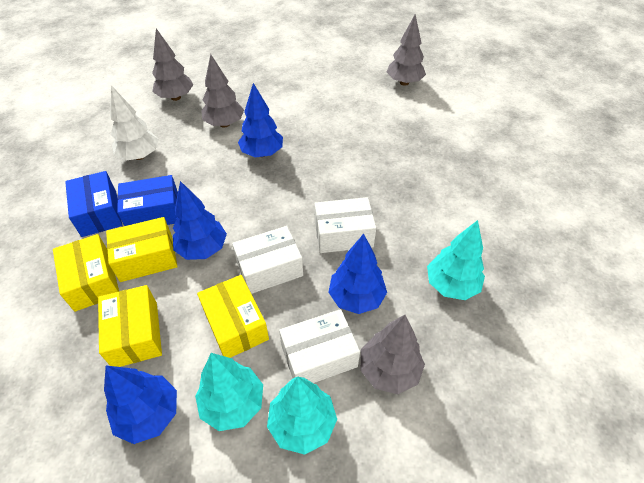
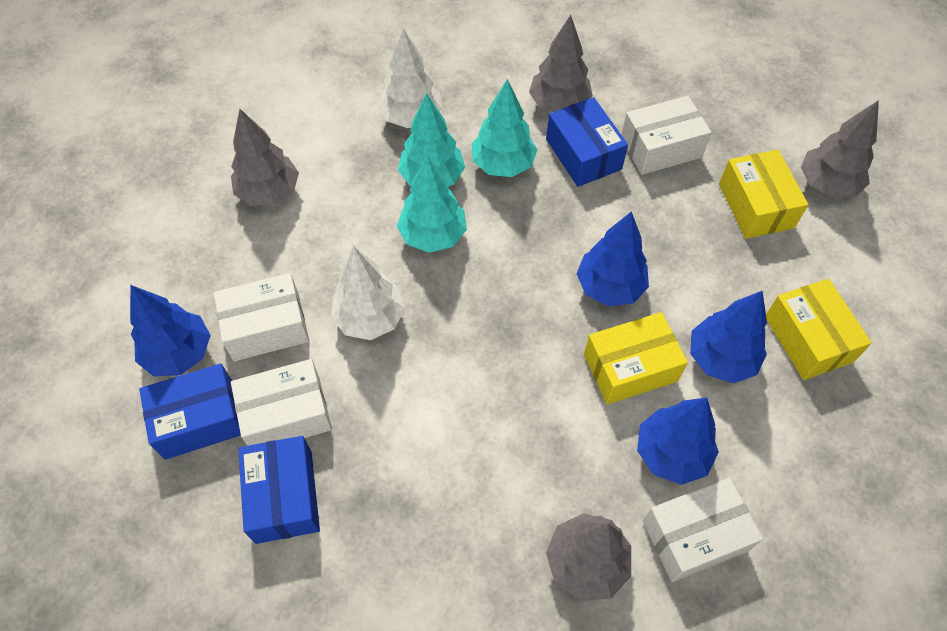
blue box: [65,171,122,237] [117,175,178,226] = 2 -> [139,364,241,460] [238,436,320,544] [546,97,628,187] = 3
white box: [232,226,303,294] [279,309,360,383] [314,197,376,253] = 3 -> [214,273,309,361] [231,359,332,446] [621,96,712,175] [643,478,763,582] = 4
white tree: [110,85,159,160] = 1 -> [331,246,405,340] [378,28,442,128] = 2
yellow box: [53,234,119,312] [98,285,162,367] [106,217,178,282] [197,275,269,358] = 4 -> [584,312,688,405] [719,149,808,239] [766,279,872,380] = 3

